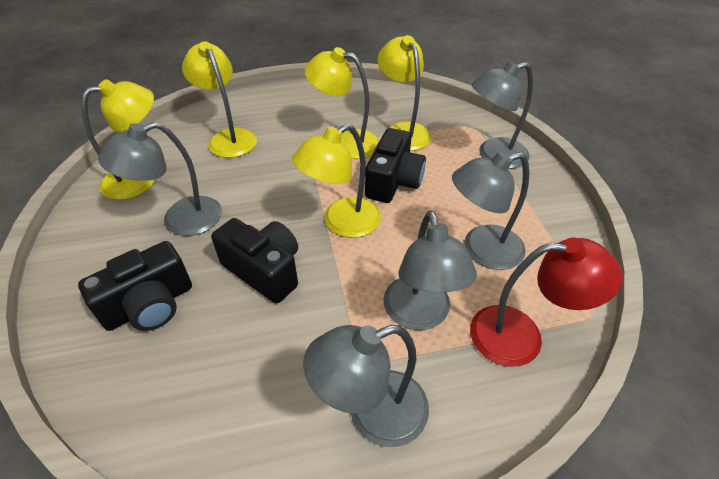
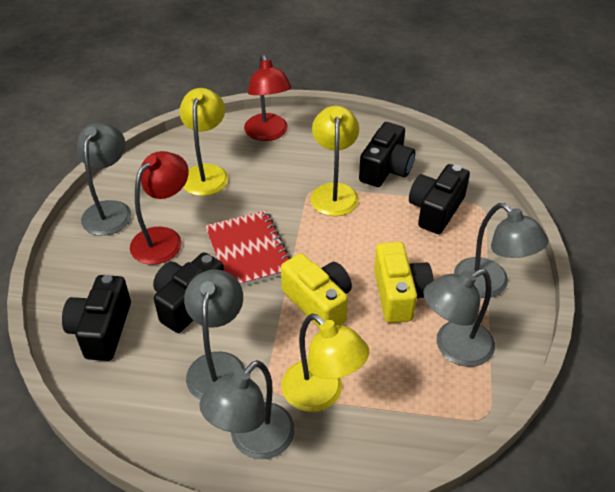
black camera: [78,241,192,331] [211,218,298,304] [365,128,426,203] = 3 -> [62,275,131,361] [153,252,224,333] [359,122,415,187] [409,164,470,234] = 4
red lamp: [470,238,623,367] = 1 -> [130,151,189,265] [244,54,292,141] = 2
red notebook: none = 0 -> [205,210,290,286] = 1
yellow camera: none = 0 -> [281,253,352,329] [374,242,434,323] = 2
yellow lamp: [82,79,155,200] [182,41,257,158] [292,124,381,238] [304,47,380,159] [377,35,432,151] = 5 -> [179,88,228,196] [281,313,369,412] [310,106,359,216] = 3

